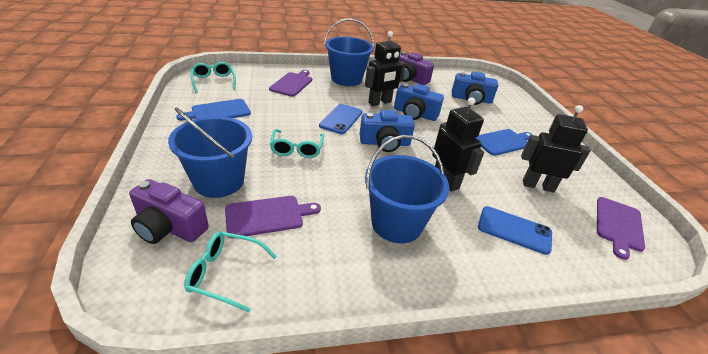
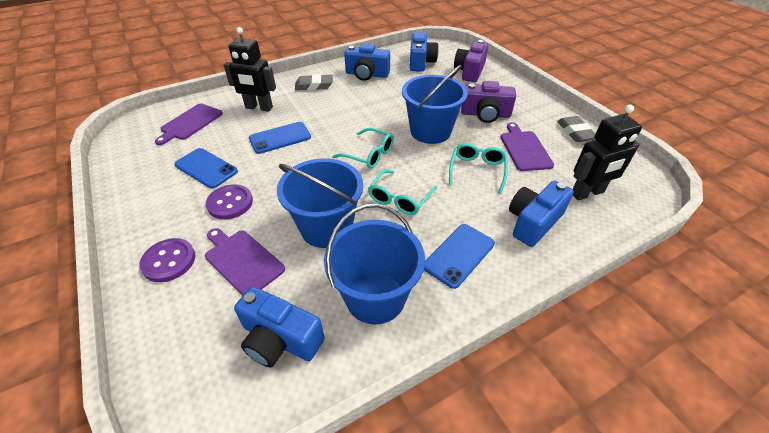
black robot: [365,31,406,106] [432,97,484,192] [521,105,591,193] = 3 -> [224,27,276,112] [573,105,642,201] = 2
blue camera: [359,110,415,152] [394,83,444,121] [452,72,498,105] = 3 -> [234,287,325,368] [344,44,390,81] [410,32,439,72] [509,180,574,247] = 4
blue cutting board: [176,99,251,121] [475,129,532,156] = 2 -> none = 0
blue phone: [319,104,362,134] [478,206,552,255] = 2 -> [174,148,238,189] [249,122,311,154] [424,224,495,289] = 3
grey eraser: none = 0 -> [295,74,333,91] [557,116,596,142] = 2
purple button: none = 0 -> [139,238,195,282] [206,184,253,220] = 2

